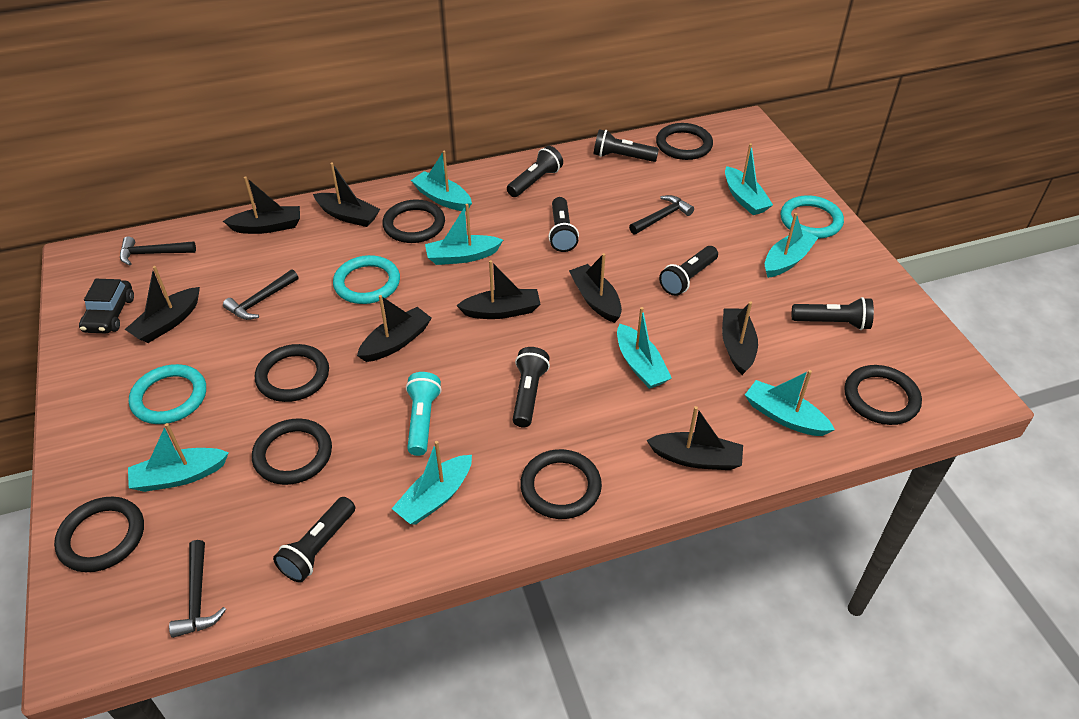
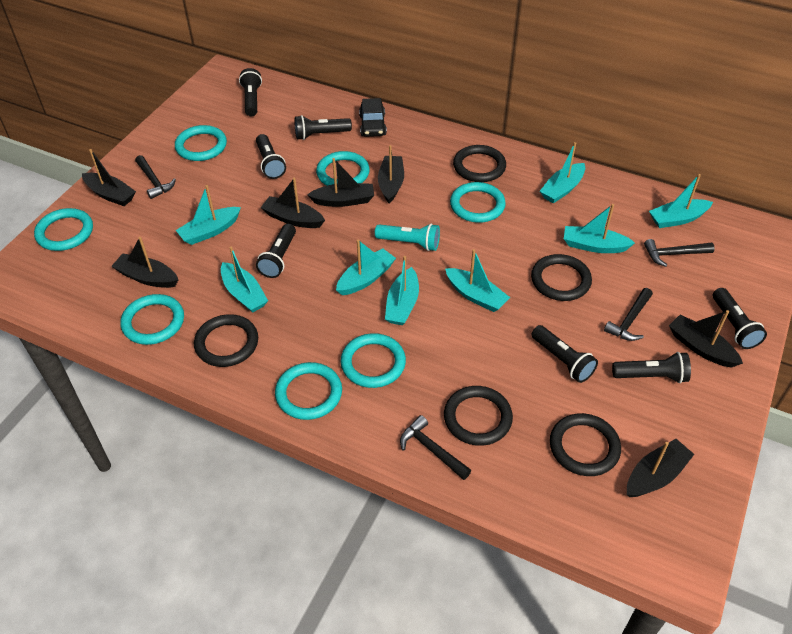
black boat: [125,266,200,343] [223,177,300,234] [313,163,380,227] [357,295,432,362] [456,260,540,319] [569,253,622,323] [647,406,743,470] [722,301,758,375] = 8 -> [82,149,136,206] [111,237,178,288] [261,178,325,228] [307,158,374,207] [378,145,404,203] [627,439,694,497] [669,310,743,368] = 7
black ring: [54,496,144,572] [252,419,332,485] [255,344,329,402] [382,199,445,243] [520,449,602,519] [656,123,713,160] [844,365,922,425] = 7 -> [194,314,258,367] [444,386,513,446] [453,145,506,182] [531,254,592,301] [550,413,621,476] = 5
turquoise ring: [129,364,206,424] [333,255,400,304] [781,195,844,239] = 3 -> [34,208,93,251] [120,294,184,345] [175,125,227,161] [275,362,342,420] [316,151,370,186] [341,333,406,388] [450,182,506,223] = 7

